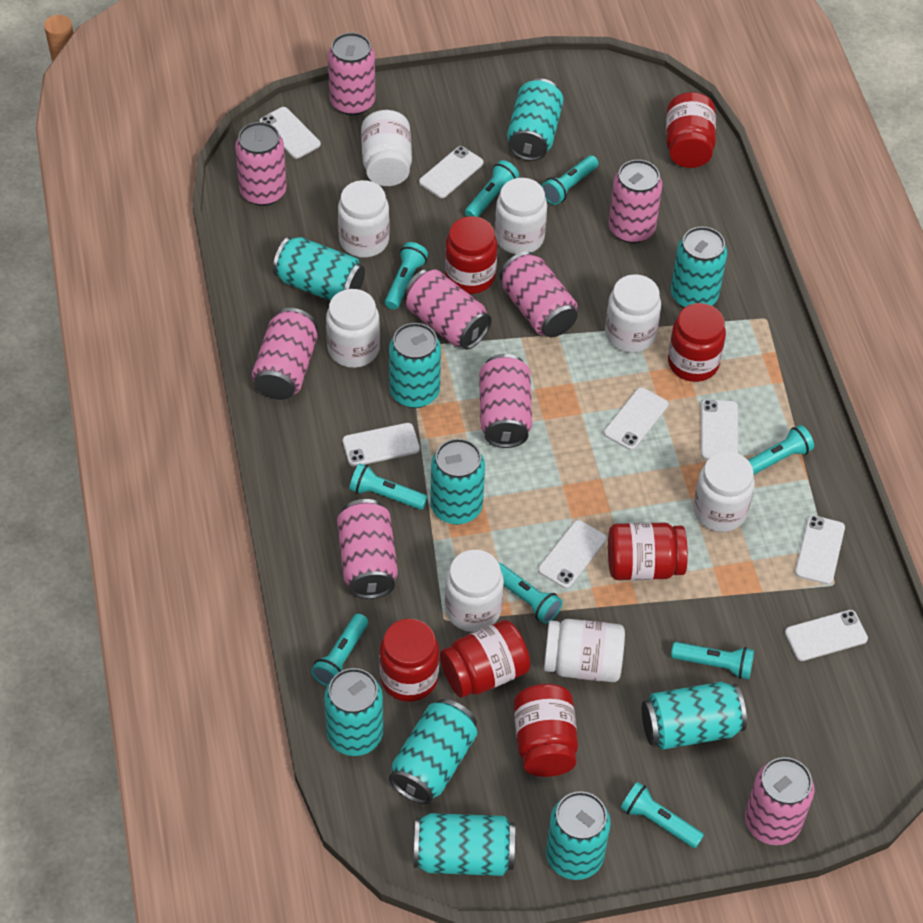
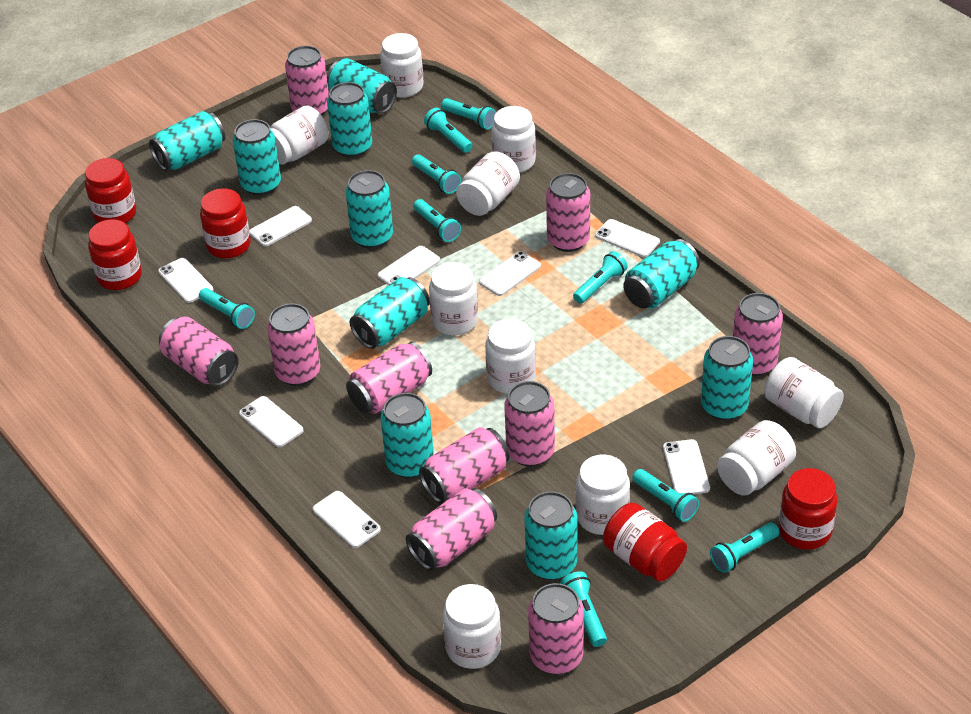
pink can: [235,122,287,206] [252,308,317,400] [328,32,375,116] [337,499,398,599] [404,269,492,350] [479,354,532,448] [500,251,578,337] [609,160,662,243] [745,757,814,845] = 9 -> [159,317,239,386] [267,303,320,386] [285,46,329,115] [346,342,432,414] [406,488,497,571] [419,427,510,504] [504,381,555,467] [528,583,584,674] [546,173,590,252] [733,293,783,376] = 10
red jar: [380,619,439,702] [440,620,530,698] [445,216,497,294] [514,684,578,777] [608,522,688,580] [666,92,716,168] [668,303,726,382] = 7 -> [85,158,136,223] [88,219,142,290] [200,188,251,259] [603,503,687,581] [779,468,837,550] = 5
white jar: [326,289,380,368] [338,180,389,258] [361,110,412,186] [445,550,504,632] [495,178,547,254] [544,619,625,682] [605,274,661,353] [693,451,755,532] = 8 -> [270,106,328,165] [380,33,424,98] [429,262,478,335] [443,584,501,669] [456,151,520,216] [485,319,536,394] [492,106,536,173] [576,455,630,535] [717,420,796,496] [764,357,844,428] = 10

